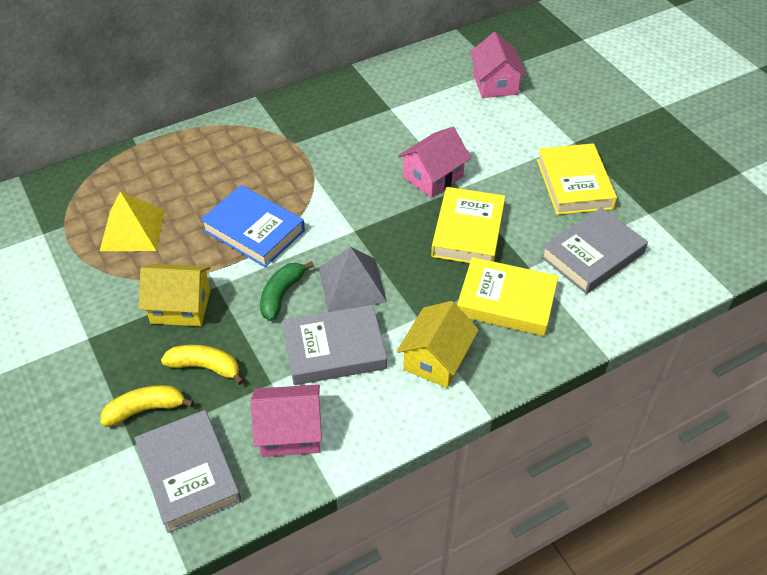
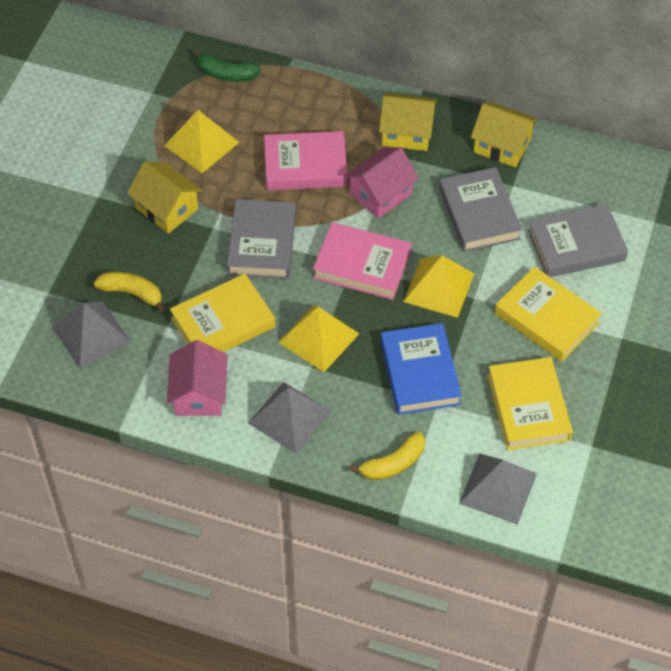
grey pyramid: [319,247,387,312] = 1 -> [52,301,131,368] [248,382,331,454] [459,453,537,525] = 3
pink book: none = 0 -> [264,131,348,191] [313,222,411,300] = 2
pink house: [251,384,322,457] [398,127,471,198] [470,32,526,98] = 3 -> [167,340,227,416] [344,147,419,219] = 2
yellow house: [139,264,210,326] [397,301,479,388] = 2 -> [127,162,202,234] [379,93,437,151] [471,102,538,168] = 3
yellow pyramid: [100,192,165,251] = 1 -> [164,110,239,173] [278,305,359,372] [403,255,474,318] = 3

